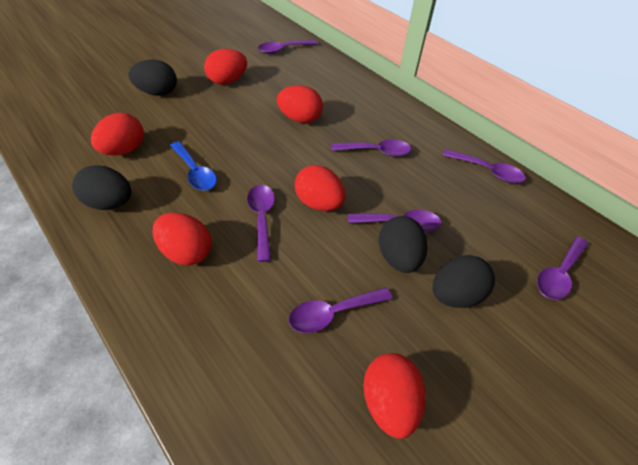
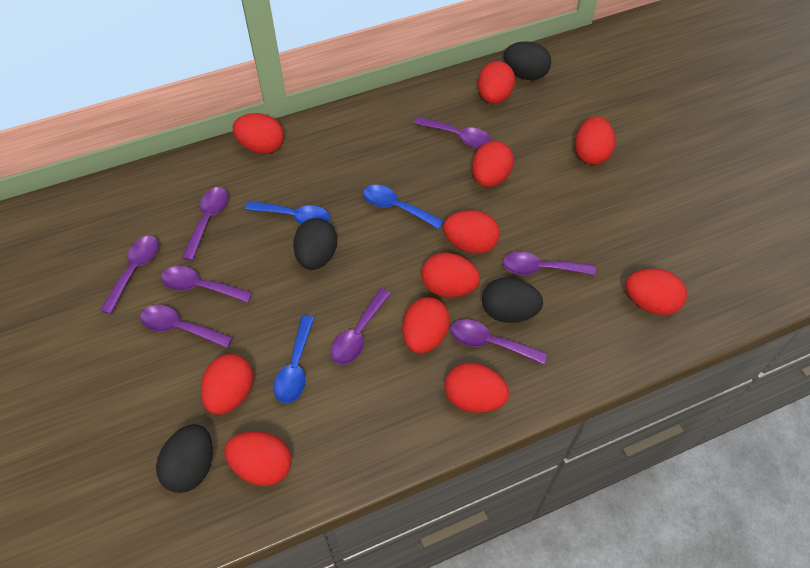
blue spoon: [170,141,217,190] = 1 -> [245,201,330,224] [273,316,314,403] [363,185,444,229] = 3
purple spoon: [247,185,275,262] [258,40,317,54] [288,287,392,333] [331,139,411,157] [348,210,441,232] [443,149,526,183] [537,237,588,300] = 7 -> [100,236,159,314] [140,305,233,348] [161,266,253,303] [182,187,228,261] [330,288,391,365] [414,116,492,148] [450,319,547,365] [503,252,596,275] = 8
red egg: [91,113,144,155] [153,213,212,266] [204,49,247,85] [277,85,323,123] [295,165,346,211] [363,353,425,439] = 6 -> [201,354,254,415] [224,431,292,486] [233,113,284,154] [402,297,450,354] [421,253,480,297] [443,210,500,254] [444,363,509,413] [472,141,514,187] [478,61,515,104] [575,116,615,165] [625,269,687,315] = 11

